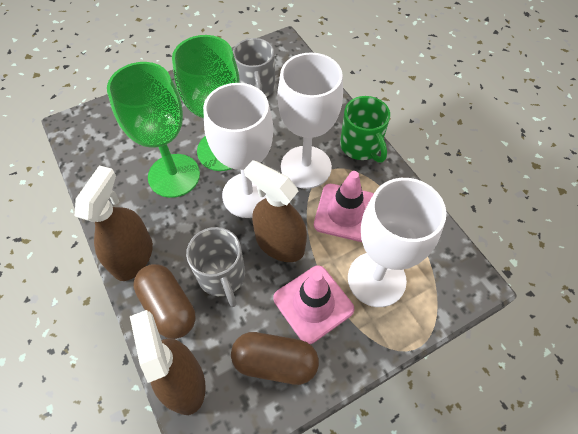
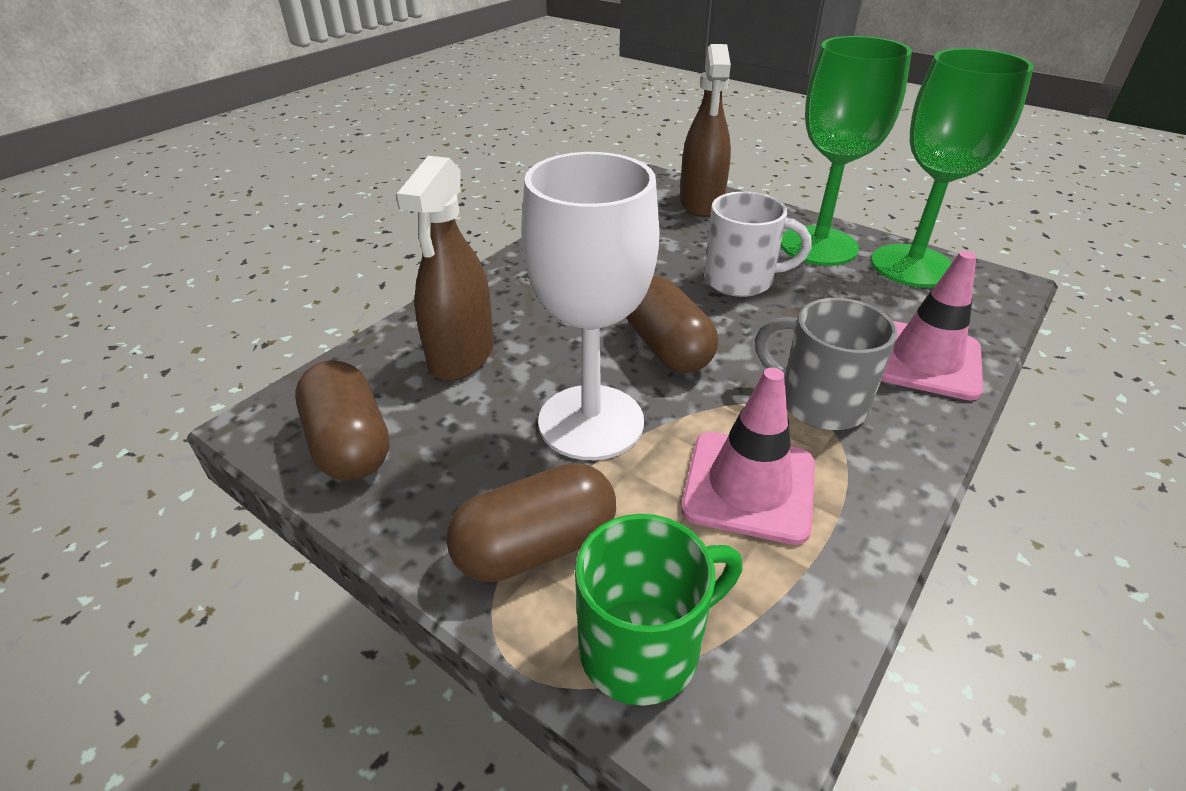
brown capsule: [134,264,196,339] [231,332,319,385] = 2 -> [295,360,390,481] [446,463,616,582] [626,276,718,373] = 3
brown spray bottle: [75,166,153,281] [130,310,206,415] [244,160,307,262] = 3 -> [396,156,494,381] [680,44,731,217] = 2
grey mug: [186,227,245,307] [233,38,275,97] = 2 -> [755,298,898,430] = 1
white goblet: [203,83,273,218] [277,52,343,189] [348,178,446,307] = 3 -> [521,152,659,460] = 1
white mug: none = 0 -> [704,191,812,297] = 1

